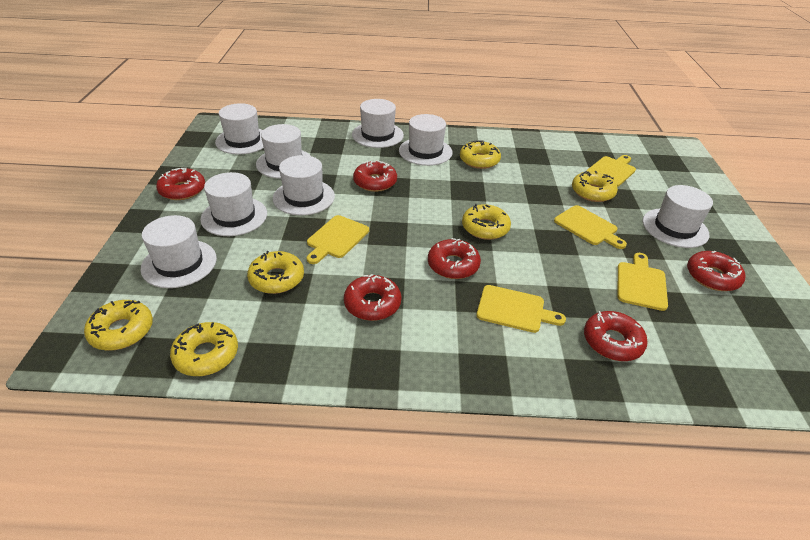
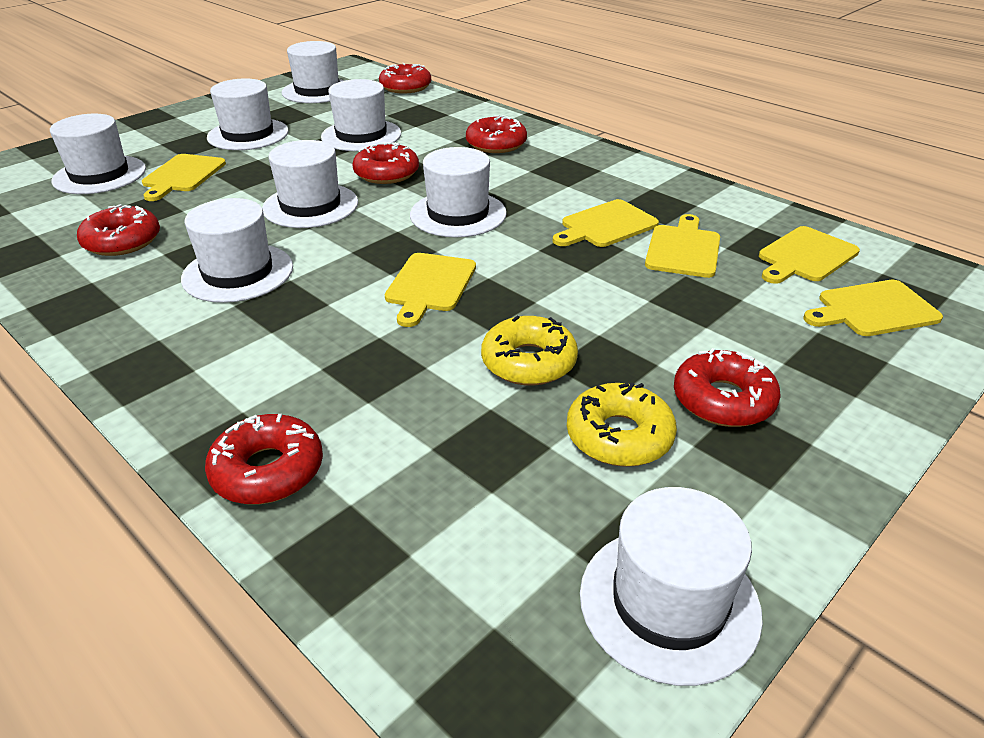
yellow cutting board: [307,215,369,264] [477,285,566,333] [554,205,627,249] [586,155,636,187] [618,253,668,311] = 5 -> [142,154,226,201] [385,253,476,327] [553,199,659,247] [645,214,720,278] [759,226,860,284] [804,280,943,336] = 6
yellow donut: [84,300,153,350] [170,322,238,376] [247,251,304,294] [460,140,501,169] [462,204,511,240] [572,171,618,202] = 6 -> [481,316,578,386] [567,382,677,467] = 2

